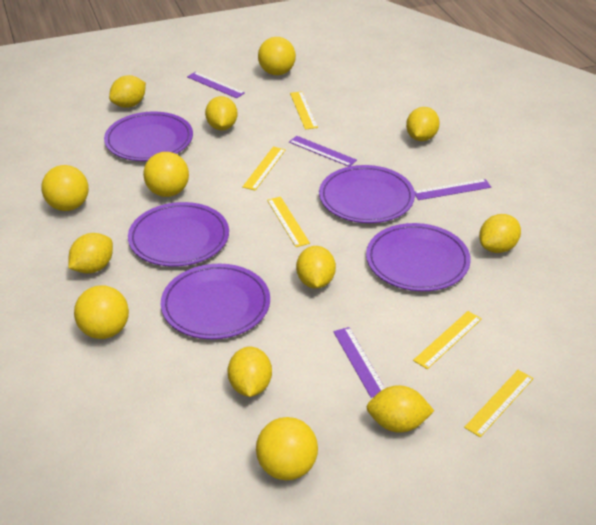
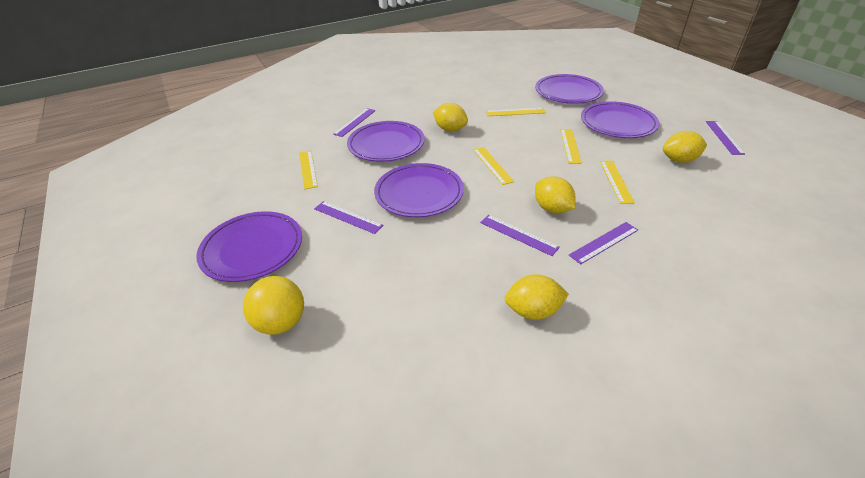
purple ruler: [187,72,245,98] [289,136,357,167] [333,327,385,398] [415,179,491,200] = 4 -> [314,201,384,234] [333,108,376,137] [480,215,560,256] [569,222,638,265] [706,121,745,155] = 5
yellow ball: [41,165,89,211] [74,285,129,339] [143,152,189,197] [256,417,318,480] [258,37,296,75] = 5 -> [243,276,304,335] = 1
yellow lemon: [68,233,113,274] [109,75,146,108] [205,96,238,130] [227,346,272,397] [296,246,336,289] [367,385,434,433] [406,107,440,141] [479,214,521,253] = 8 -> [433,103,468,132] [505,274,569,320] [535,176,576,213] [663,131,707,163] = 4

